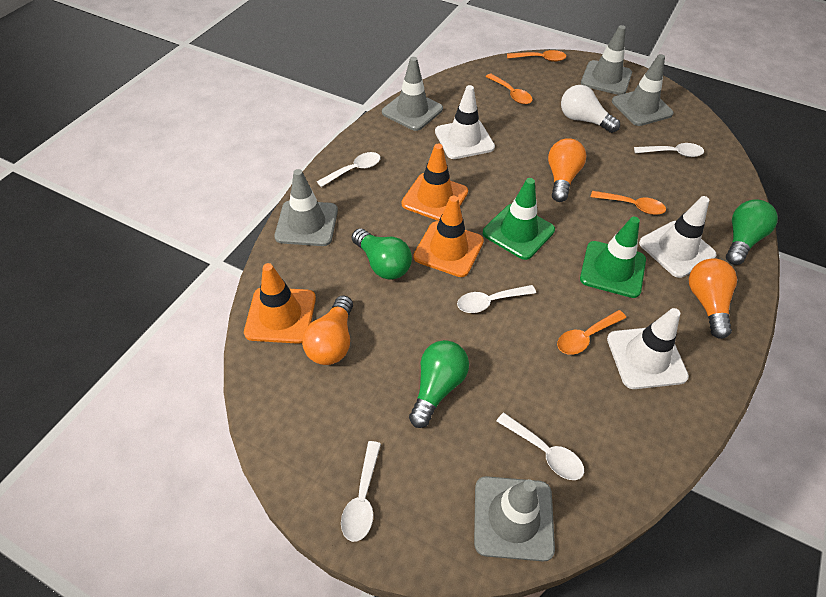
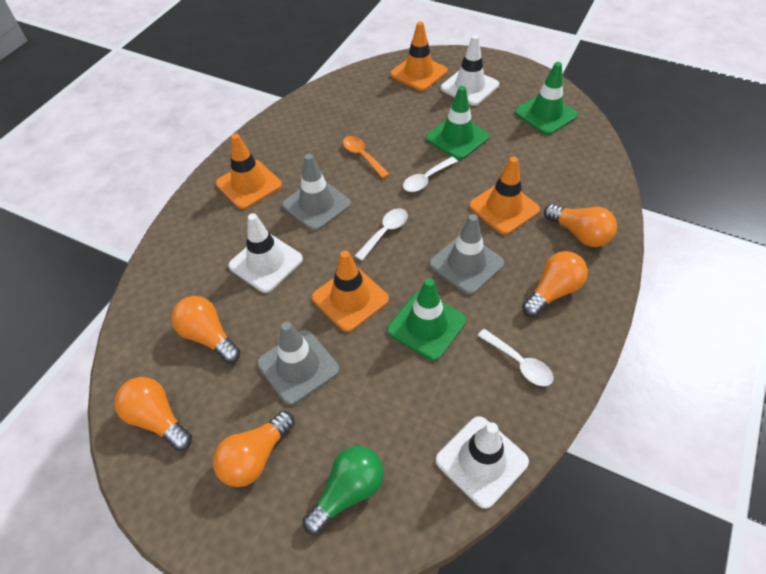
green light bulb: [352,228,412,280] [409,340,469,428] [726,199,778,265] = 3 -> [302,446,384,535] = 1
green traffic cone: [483,178,555,260] [580,217,646,298] = 2 -> [387,278,466,361] [426,86,489,160] [515,62,578,135] = 3
grey traffic cone: [274,169,338,246] [382,57,443,131] [474,476,555,561] [581,25,632,95] [612,54,674,126] = 5 -> [257,322,339,405] [282,154,351,231] [429,214,504,295] = 3
orange light bulb: [302,296,353,365] [548,138,586,202] [689,258,737,339] = 3 -> [115,377,192,451] [171,296,240,363] [213,411,295,487] [522,251,588,317] [544,204,617,247] = 5
orange spoon: [485,73,533,104] [507,50,566,62] [557,310,626,355] [591,191,666,215] = 4 -> [343,136,389,178] = 1
orange traffic cone: [244,263,316,344] [402,144,468,221] [413,196,484,277] = 3 -> [216,134,282,209] [312,250,389,332] [390,22,447,91] [469,157,540,235] = 4
white light bulb: [561,85,620,133] = 1 -> none = 0
white spoon: [317,152,380,187] [341,441,381,542] [457,285,536,313] [497,412,584,480] [634,143,704,157] = 5 -> [355,208,408,261] [403,157,458,192] [478,329,553,386] = 3

